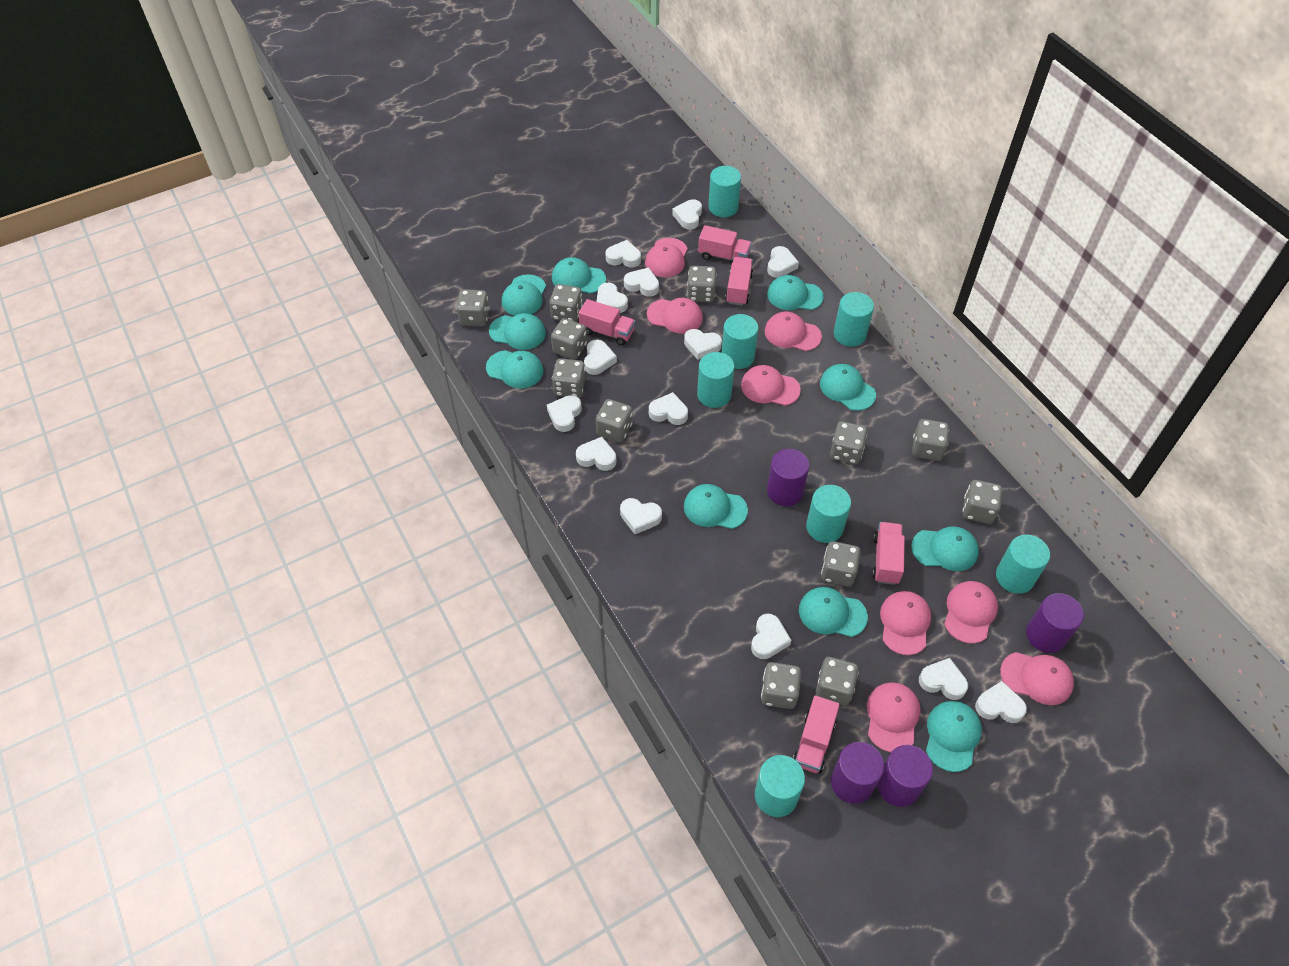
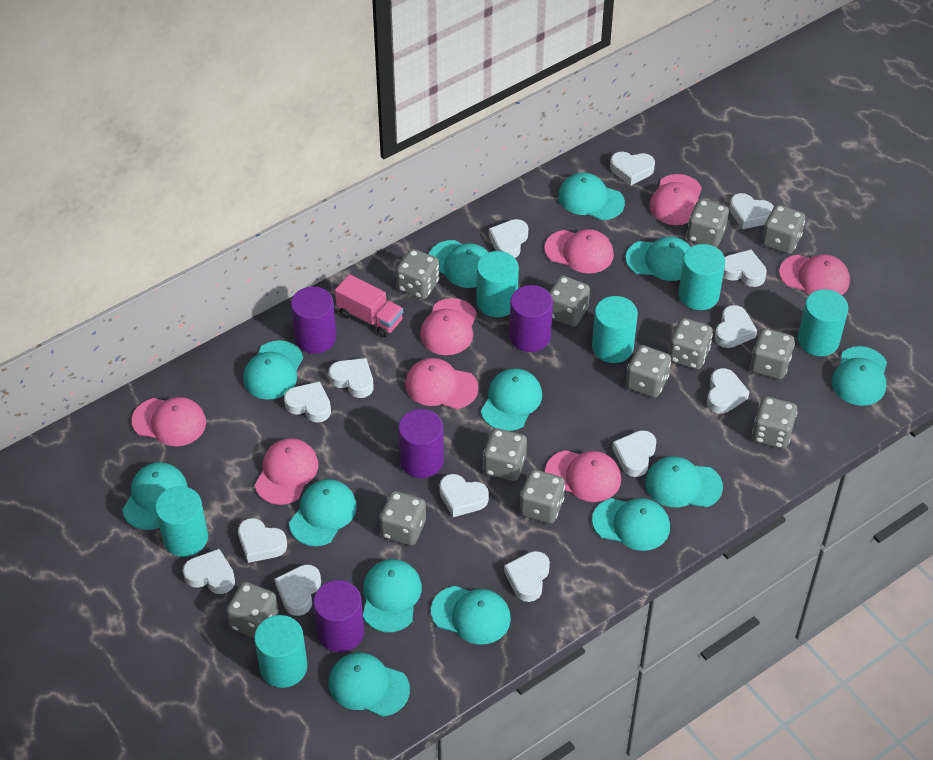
pink truck: [579,299,635,346] [698,225,752,261] [725,257,753,306] [793,695,840,774] [872,522,905,585] = 5 -> [335,274,403,337] = 1
turquoise cap: [486,350,543,389] [489,313,546,350] [502,274,546,316] [552,257,606,294] [684,484,748,529] [767,275,824,310] [799,587,868,637] [820,364,876,411] [911,526,979,571] [926,701,982,772] = 10 -> [122,462,188,530] [243,340,303,400] [289,479,357,546] [329,652,410,717] [363,559,422,632] [429,240,489,288] [431,586,511,645] [481,369,542,431] [558,172,625,220] [592,498,670,551] [626,237,691,281] [645,456,723,507] [832,346,887,406] = 13
turquoise cylinder: [697,352,734,408] [708,166,741,217] [721,314,759,369] [755,755,805,817] [806,485,851,543] [834,292,874,347] [996,535,1050,594] = 7 -> [155,486,208,557] [254,615,308,688] [476,251,519,317] [592,296,638,363] [679,244,725,310] [798,289,848,356] = 6

